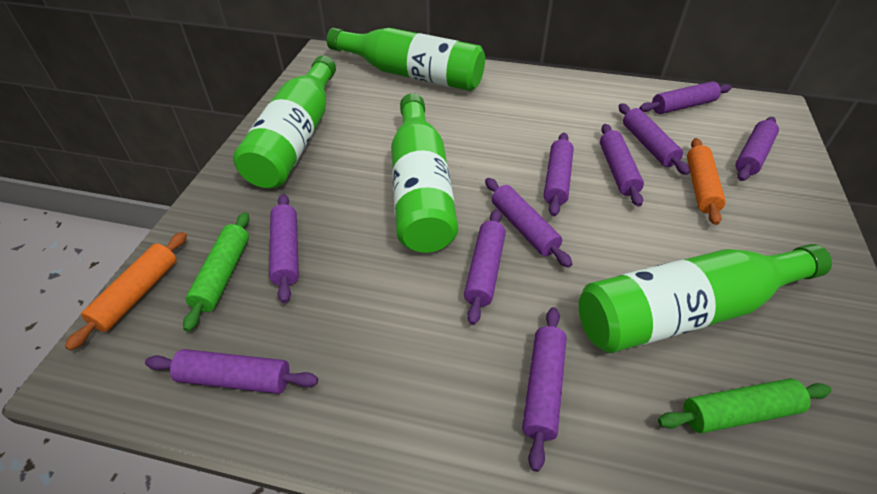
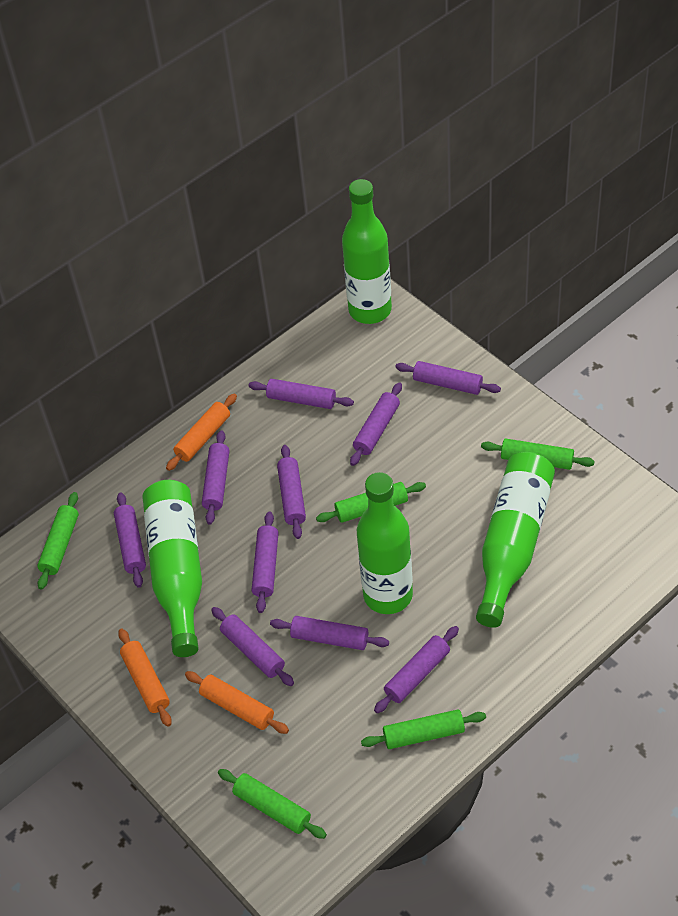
green rolling pin: [183,212,249,332] [658,378,832,433] = 2 -> [37,492,79,590] [218,769,327,839] [316,482,426,523] [361,709,486,749] [481,439,595,470] = 5
orange rolling pin: [65,232,187,351] [687,138,726,225] = 2 -> [118,629,172,727] [166,393,237,471] [185,671,289,734] = 3

